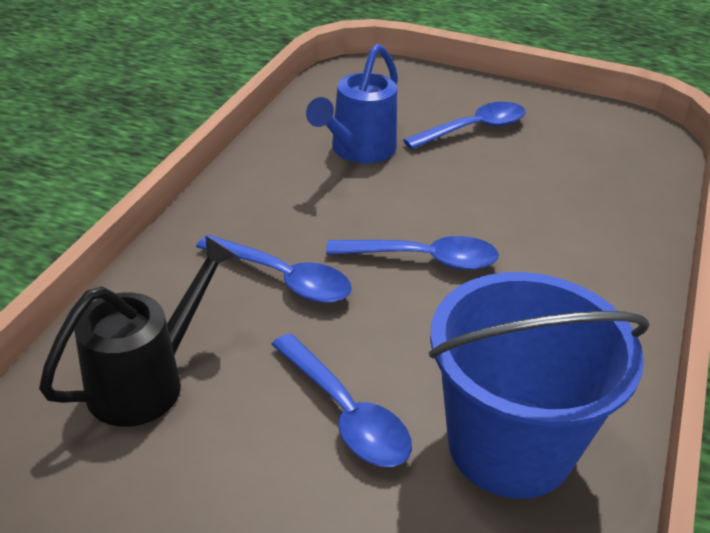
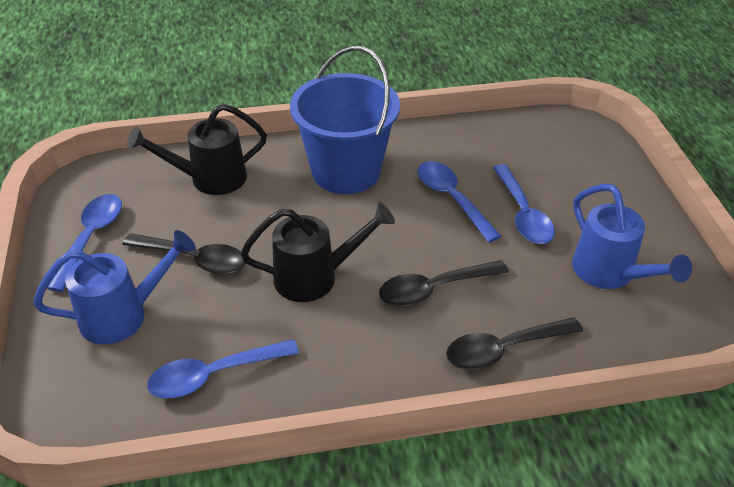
black spoon: none = 0 -> [122,233,245,274] [379,260,509,306] [446,317,583,370] = 3
black watering can: [39,236,237,427] = 1 -> [127,104,267,195] [241,203,395,302] = 2
blue watering can: [306,44,398,163] = 1 -> [33,230,196,344] [572,183,692,289] = 2

